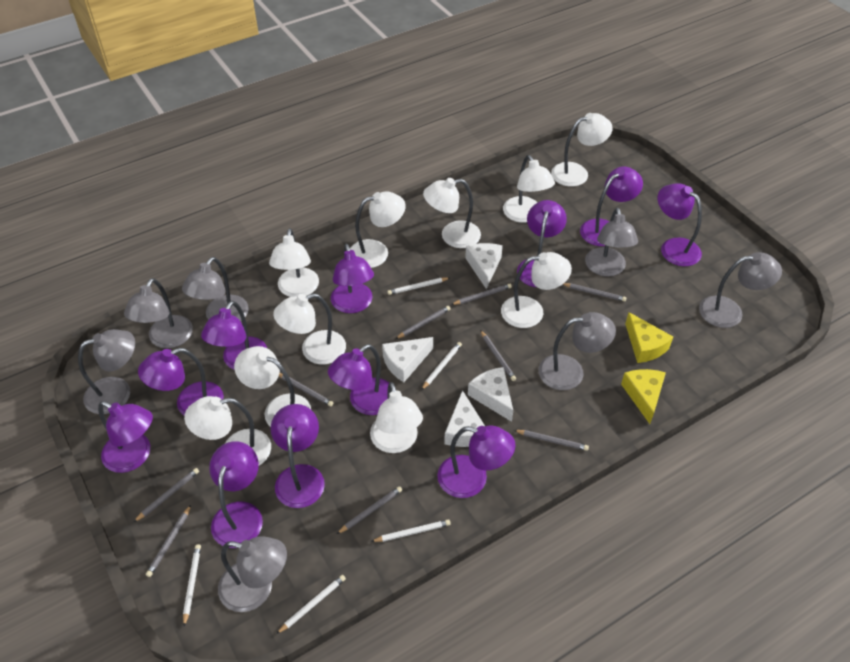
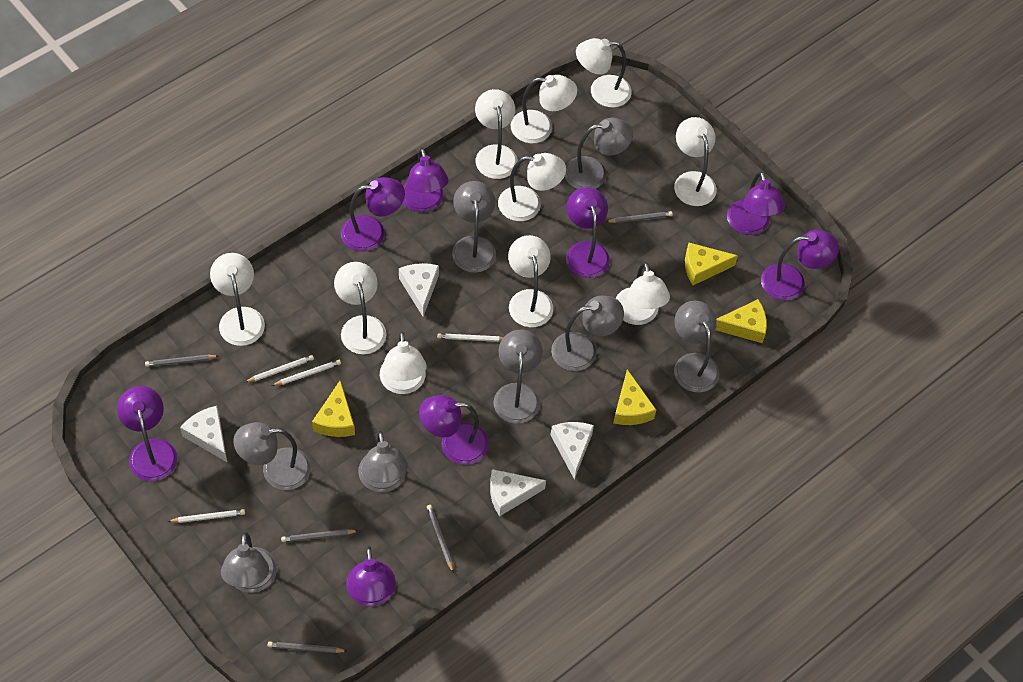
grey lamp: [78,329,135,414] [124,278,193,349] [182,257,249,321] [218,536,287,612] [538,312,616,390] [585,207,638,277] [699,252,782,328] = 7 -> [221,532,277,593] [233,422,311,490] [358,431,408,492] [452,181,496,273] [494,330,543,424] [551,295,624,371] [565,118,633,189] [674,301,719,393] = 8
grey pencil: [134,468,199,522] [146,505,191,577] [279,373,333,406] [337,486,402,534] [396,306,451,339] [451,284,512,305] [480,330,516,381] [514,430,589,451] [563,283,627,302] = 9 -> [145,355,219,367] [268,642,347,653] [281,529,358,542] [427,505,454,573] [606,211,673,223] = 5
purple lamp: [98,401,153,473] [138,348,224,416] [201,301,267,370] [209,441,263,548] [271,404,325,508] [328,344,389,415] [331,244,374,313] [437,425,515,498] [517,200,567,287] [580,166,643,246] [658,183,702,266] = 11 -> [117,386,177,481] [341,177,405,252] [346,546,396,606] [403,148,449,213] [419,395,488,465] [566,187,610,278] [727,171,785,235] [761,230,839,301] = 8
white pencil: [183,544,201,626] [276,575,346,634] [371,519,451,542] [387,277,449,295] [421,342,462,390] = 5 -> [167,509,245,523] [245,355,314,382] [272,360,341,386] [437,333,503,342] = 4
yellow cheese: [621,369,666,424] [625,312,673,363] = 2 -> [312,380,355,437] [613,369,656,425] [685,243,738,285] [716,299,767,343] = 4

